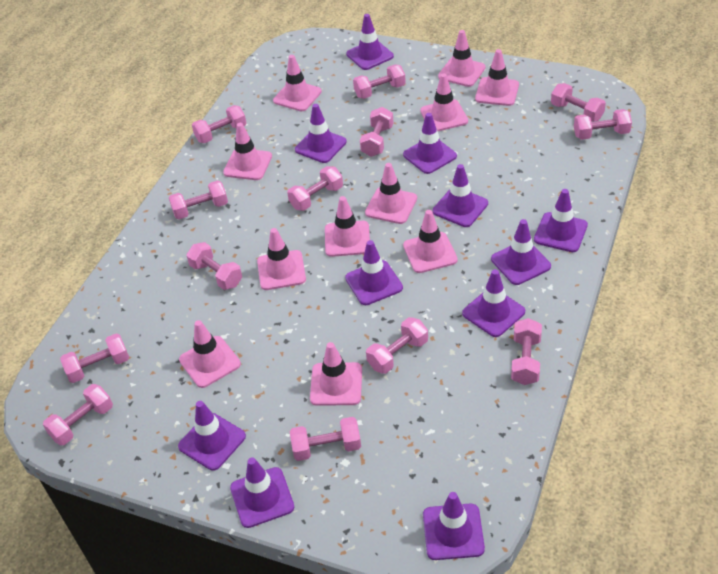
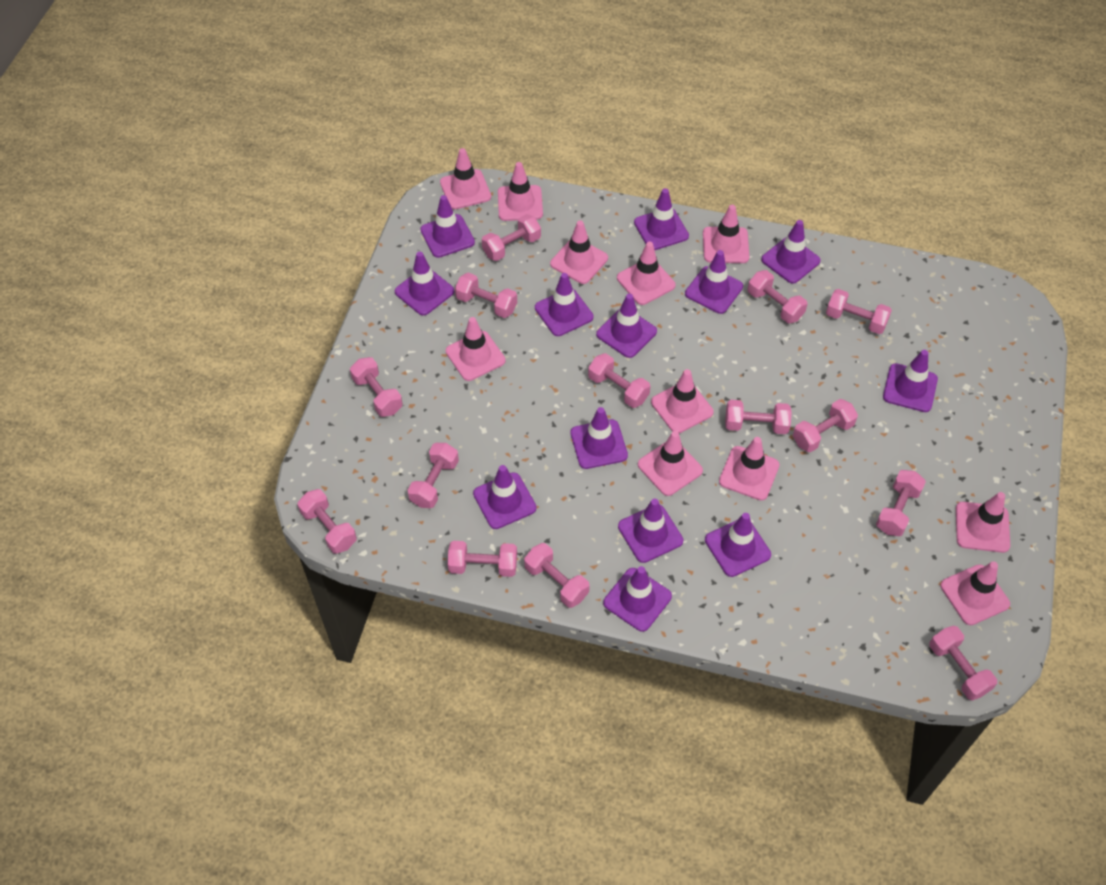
pink dumbbell: [43,384,113,445] [60,334,129,383] [169,180,228,219] [186,242,242,290] [192,105,246,143] [287,166,343,211] [290,417,361,461] [353,64,406,99] [360,107,393,157] [366,317,428,374] [511,318,542,385] [551,83,606,122] [574,109,632,140] = 13 -> [297,489,357,554] [350,357,403,417] [408,443,459,508] [448,541,517,577] [455,272,517,318] [482,214,541,261] [524,543,590,608] [588,353,651,408] [725,400,792,434] [747,270,807,323] [793,399,858,452] [826,289,892,334] [876,470,926,536] [929,626,997,701] = 14
purple traffic cone: [178,401,246,471] [230,457,294,528] [295,104,347,163] [345,240,403,305] [346,14,394,70] [403,113,457,174] [423,492,485,560] [433,164,488,227] [462,269,525,337] [491,219,551,285] [534,189,588,252] = 11 -> [395,251,454,316] [420,195,475,258] [473,465,537,529] [535,273,593,336] [571,407,628,469] [596,294,657,358] [603,566,672,632] [618,499,683,563] [634,188,689,250] [685,250,743,314] [705,513,771,577] [761,220,821,284] [883,350,938,412] = 13

